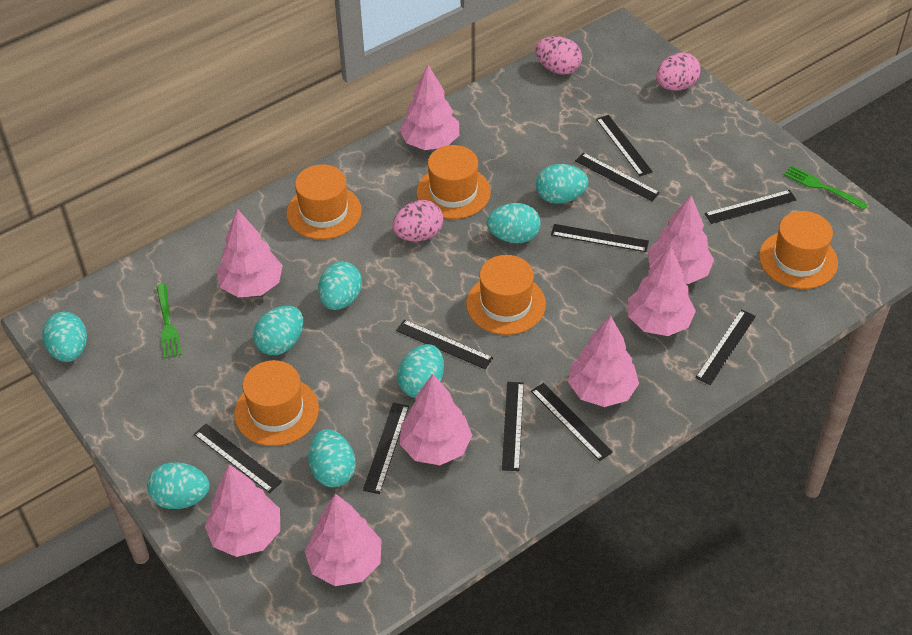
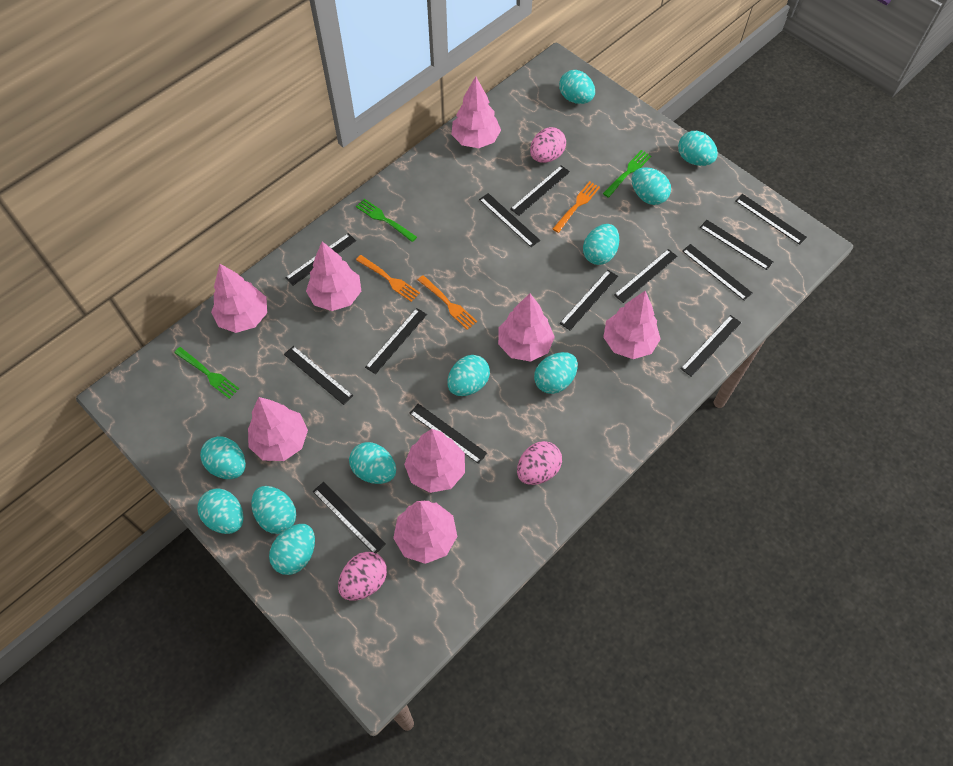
black ruler: [194,424,282,493] [363,403,409,494] [396,320,493,370] [502,382,524,471] [531,383,613,461] [551,224,649,252] [575,153,660,201] [596,115,653,176] [696,309,756,385] [704,190,797,224] = 10 -> [284,346,353,405] [285,233,356,286] [313,482,386,553] [365,308,427,374] [409,404,487,464] [479,193,540,247] [510,165,570,216] [560,270,618,330] [614,249,678,303] [680,315,741,377] [682,244,752,301] [700,220,773,270] [735,194,807,245] = 13
green fork: [156,284,182,358] [784,165,868,210] = 2 -> [174,347,239,399] [356,199,417,242] [603,150,651,198] = 3
orange fork: none = 0 -> [356,255,420,302] [418,275,477,330] [553,181,600,233] = 3
orange hat: [234,360,319,446] [286,164,362,239] [417,145,491,219] [466,255,546,335] [759,211,838,289] = 5 -> none = 0
turquoise egg: [42,312,87,362] [147,462,210,509] [253,306,303,355] [308,429,356,487] [318,262,362,310] [397,344,444,398] [487,203,540,243] [536,164,589,204] = 8 -> [197,488,244,534] [200,436,246,479] [251,486,296,534] [269,524,315,575] [349,442,396,484] [447,355,490,396] [534,352,578,394] [559,70,595,104] [583,224,619,265] [632,167,671,205] [678,131,718,166] = 11

